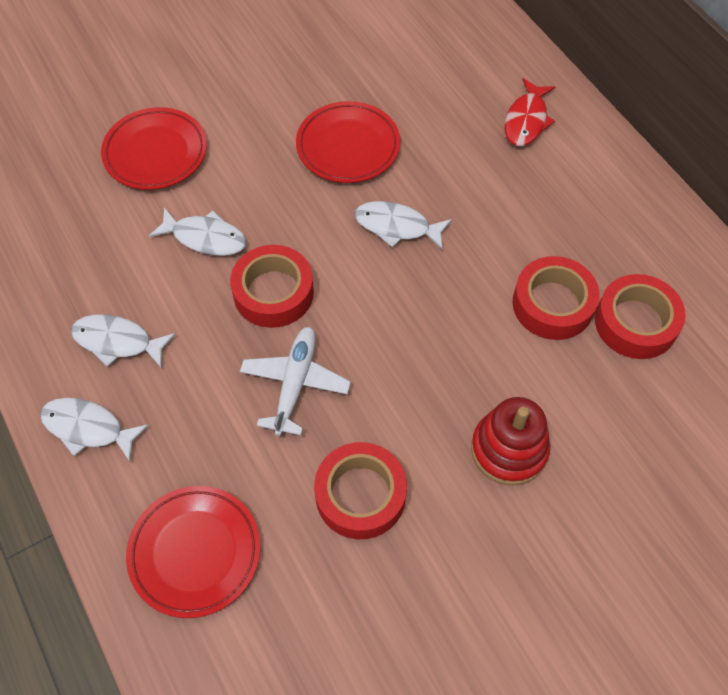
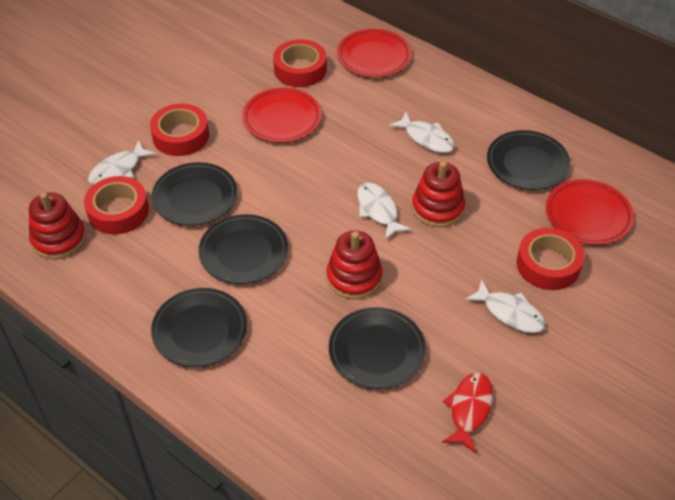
black plate: none = 0 -> [151,288,247,367] [152,162,237,226] [198,214,288,284] [329,307,426,389] [487,130,570,190] = 5
red stacking toy: [471,397,550,486] = 1 -> [29,192,86,260] [326,230,383,300] [412,161,465,228] = 3
white plane: [240,327,351,436] = 1 -> none = 0

